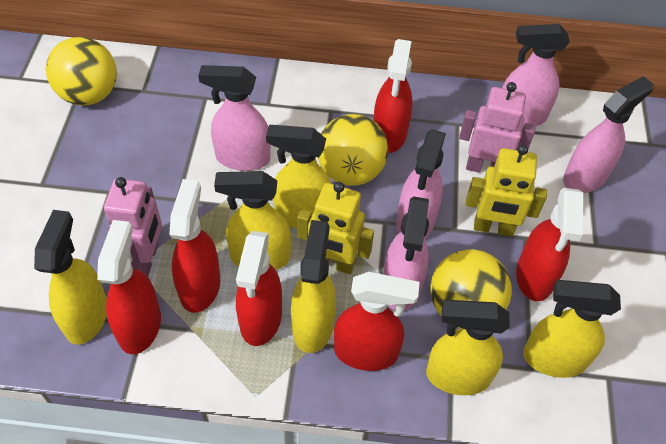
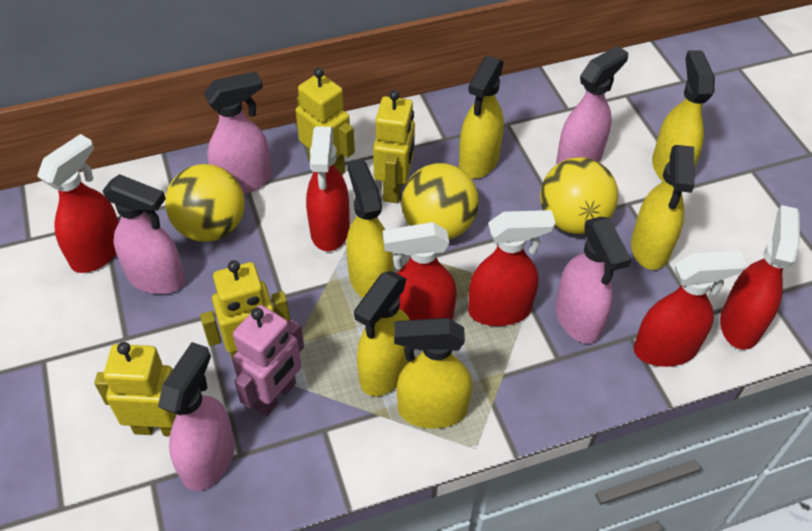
pink robot: [104,177,162,277] [459,82,536,173] = 2 -> [232,305,304,417] = 1
yellow robot: [297,182,374,274] [466,145,547,237] = 2 -> [94,342,177,436] [200,260,290,362] [296,68,355,174] [373,90,415,203] = 4

